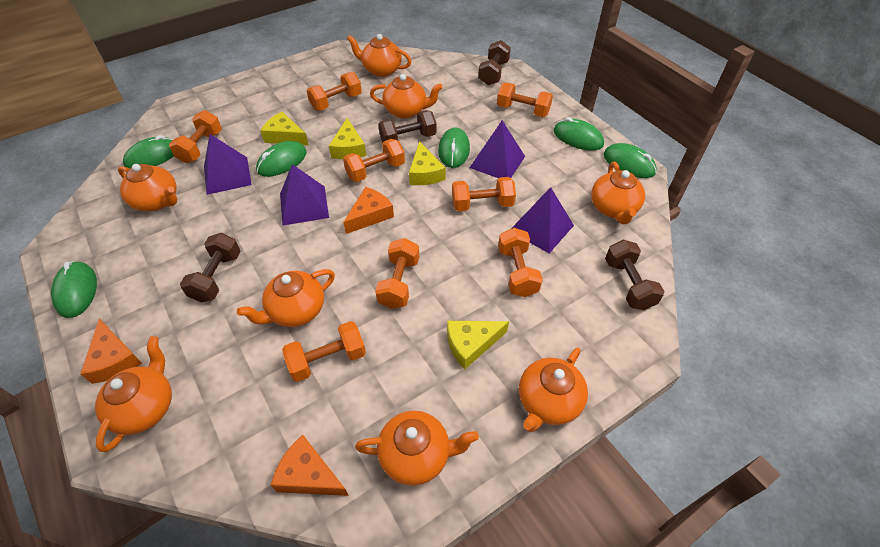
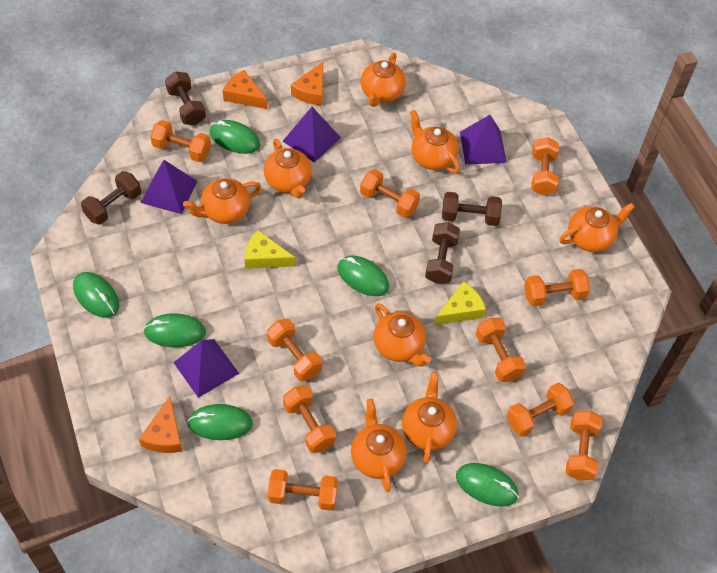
orange dumbbell: [169,110,222,163] [282,321,366,382] [307,72,362,110] [343,139,405,182] [375,238,419,309] [452,177,516,211] [497,83,553,117] [498,228,543,297] = 8 -> [150,120,211,162] [267,318,322,381] [268,469,338,511] [283,385,336,453] [360,169,420,218] [476,318,526,382] [506,383,575,437] [524,269,590,307] [531,137,559,195] [565,411,603,480] = 10
yellow cheese: [260,112,309,145] [329,118,366,159] [409,141,446,185] [447,321,509,369] = 4 -> [245,230,295,269] [435,281,486,325] = 2

